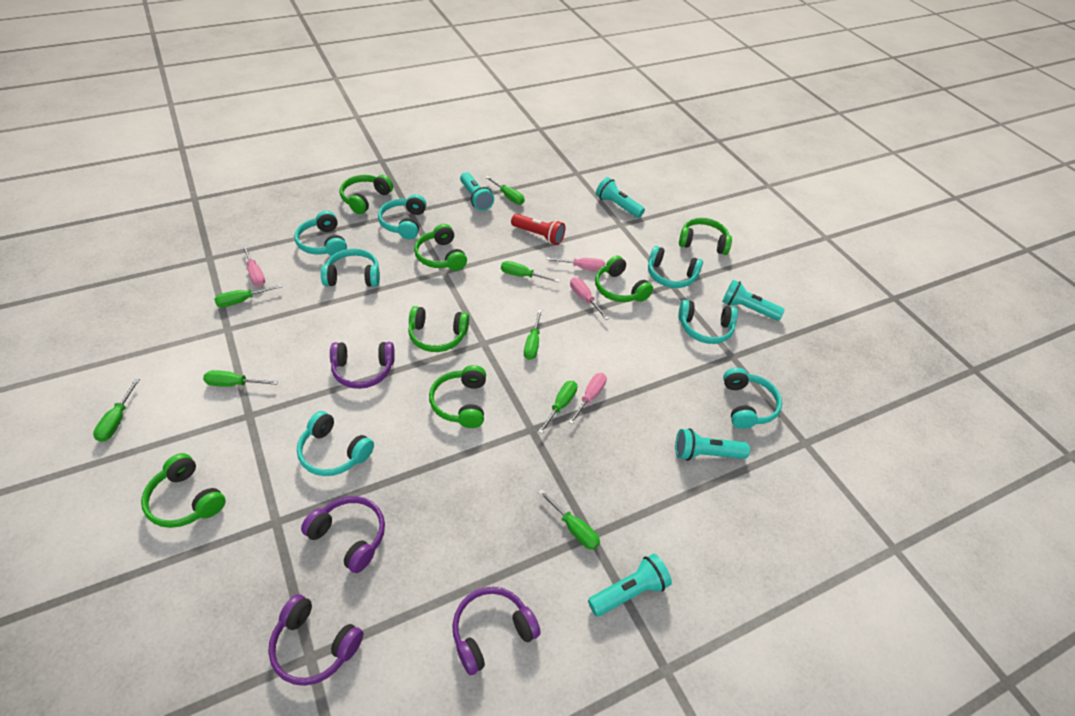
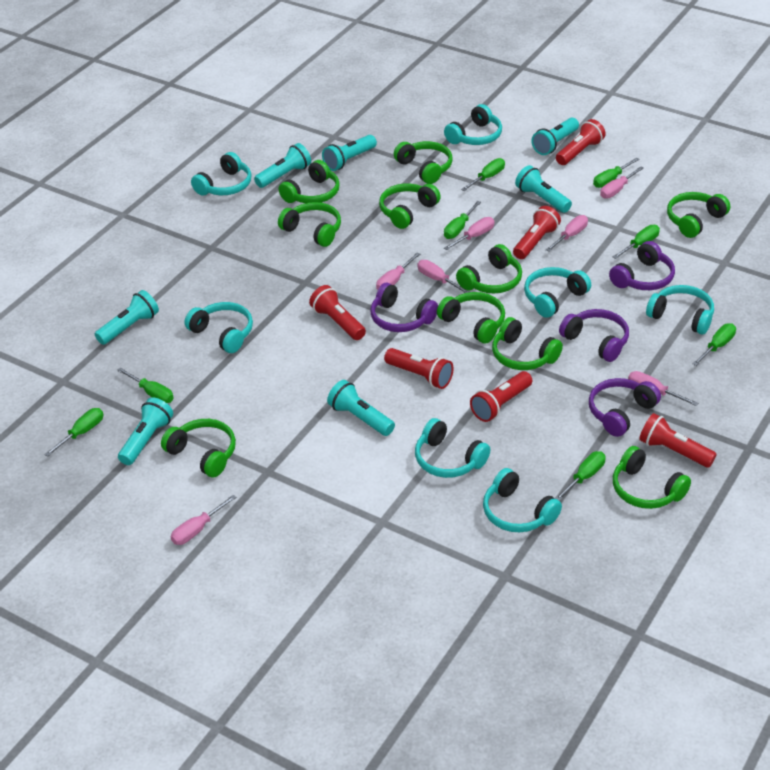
green headphones: [141,453,226,528] [340,175,393,214] [408,306,469,352] [414,224,467,271] [429,365,486,428] [595,255,653,302] [679,218,732,255] = 7 -> [161,419,236,477] [278,202,341,247] [279,160,340,203] [379,184,441,229] [394,141,452,184] [437,292,505,344] [456,244,522,293] [492,317,563,370] [613,446,691,509] [667,192,730,238] = 10
pink screwdriver: [242,245,265,286] [546,257,605,271] [569,373,607,425] [570,277,609,320] = 4 -> [171,495,236,545] [376,252,420,290] [417,260,469,293] [444,217,495,250] [546,215,588,252] [600,166,644,199] [628,371,698,406] = 7
red flashlight: [511,214,565,245] = 1 -> [309,285,366,340] [384,348,453,389] [470,371,532,422] [513,206,561,259] [556,119,606,165] [639,413,717,468] = 6
turquoise flashlight: [460,172,494,211] [588,554,672,616] [596,177,645,218] [675,429,750,461] [722,280,785,321] = 5 -> [95,290,159,345] [118,397,173,465] [254,143,311,188] [322,135,377,171] [327,380,395,436] [515,165,572,213] [531,118,579,155] = 7

